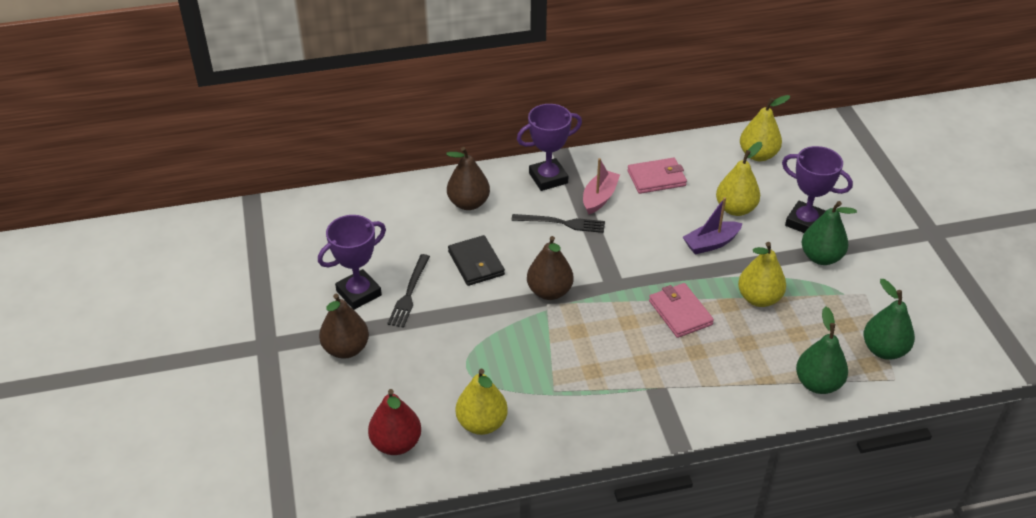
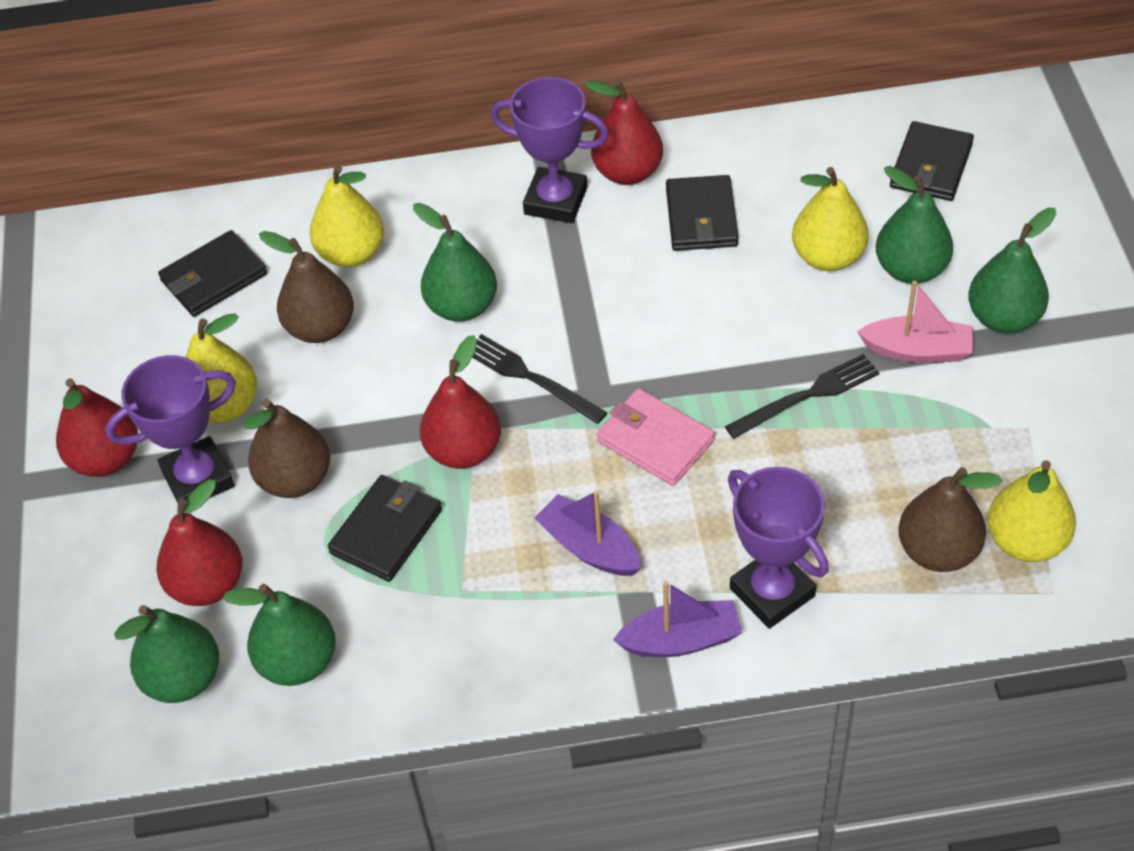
black wallet: [448,235,505,286] = 1 -> [158,230,267,317] [328,475,442,582] [666,175,739,251] [890,121,974,201] = 4
green pear: [796,306,848,394] [802,201,857,265] [863,279,915,360] = 3 -> [114,605,220,703] [223,584,336,686] [413,203,497,322] [876,166,953,284] [968,208,1056,333] = 5
pink wallet: [627,158,687,194] [649,283,714,338] = 2 -> [597,388,715,486] = 1
purple boat: [683,197,743,254] = 1 -> [535,491,641,576] [613,581,742,657] = 2
red pear: [368,389,421,455] = 1 -> [56,378,138,477] [156,480,242,606] [420,335,501,469] [585,80,663,185] = 4

